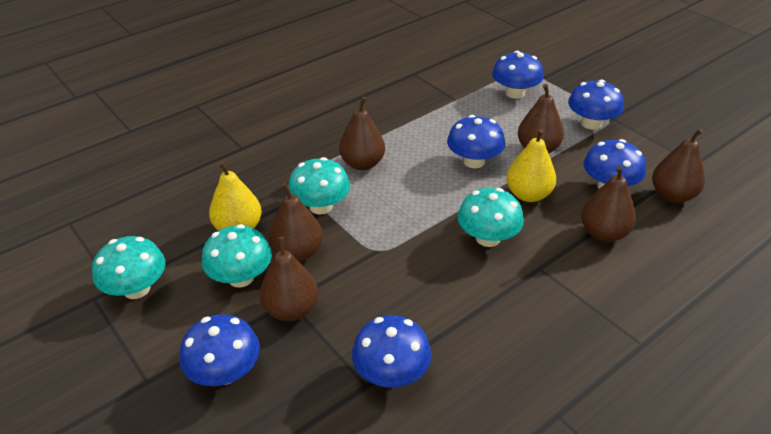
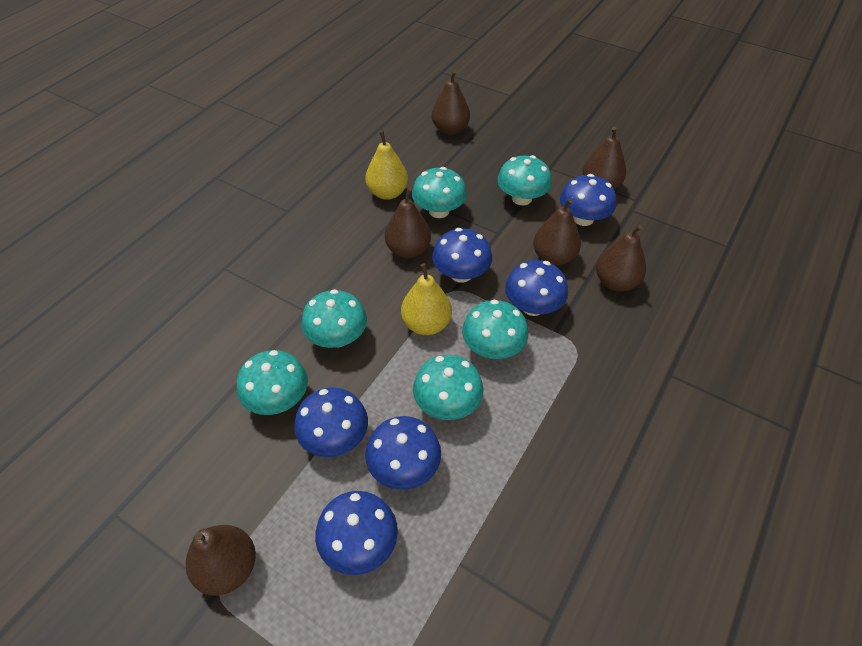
turquoise mushroom: [92,236,166,299] [202,224,272,288] [288,157,350,215] [458,188,524,247] = 4 -> [237,350,308,415] [301,289,367,348] [412,167,467,218] [413,355,483,420] [462,300,528,359] [497,155,552,205] = 6

